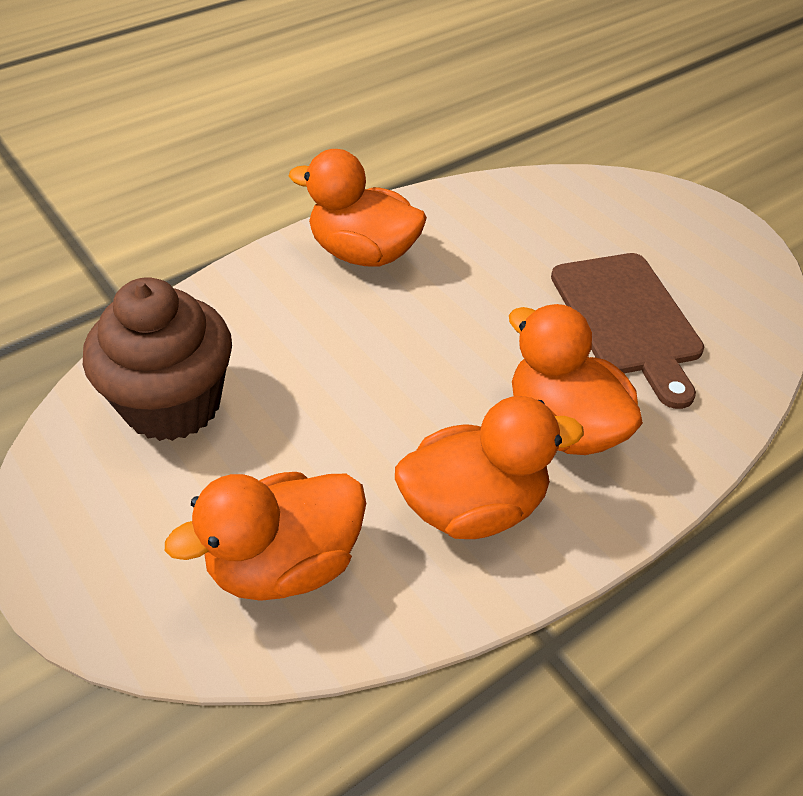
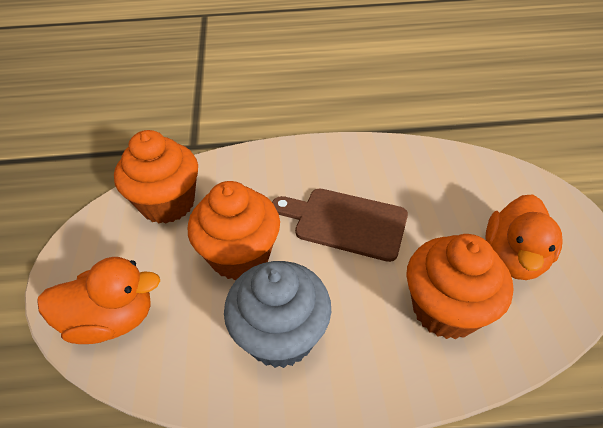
brown cupcake: [83,277,232,441] = 1 -> none = 0
grey cupcake: none = 0 -> [224,261,331,368] = 1
orange cupcake: none = 0 -> [114,130,198,223] [188,181,280,280] [406,234,513,339] = 3
orange duck: [165,472,366,601] [289,149,427,267] [395,396,584,539] [509,304,643,455] = 4 -> [37,257,160,344] [485,194,563,280] = 2

